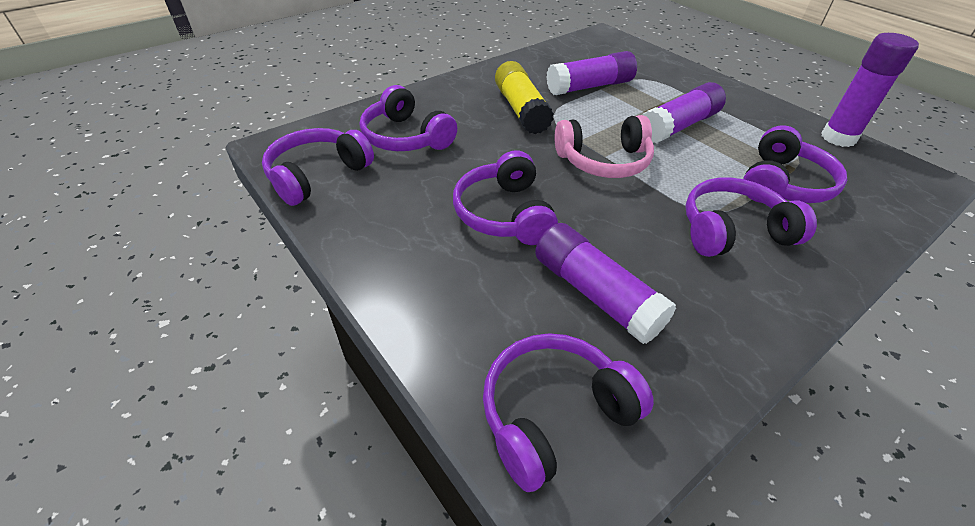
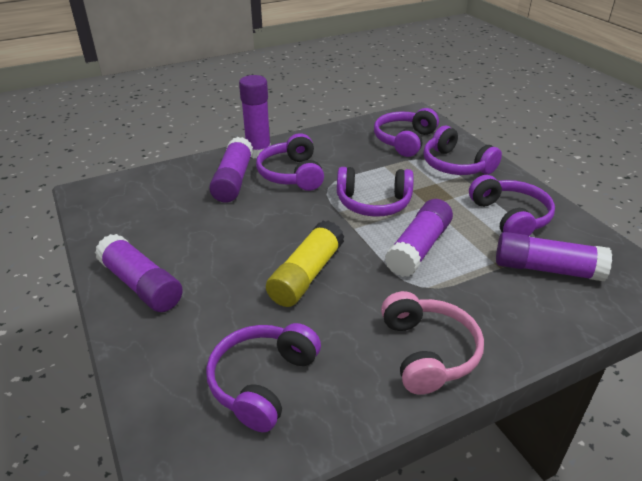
purple glue stick: [535,223,676,344] [546,51,637,95] [643,82,726,143] [822,33,919,147] = 4 -> [95,234,183,312] [209,137,253,203] [239,75,271,158] [385,199,453,277] [496,232,612,281] = 5

